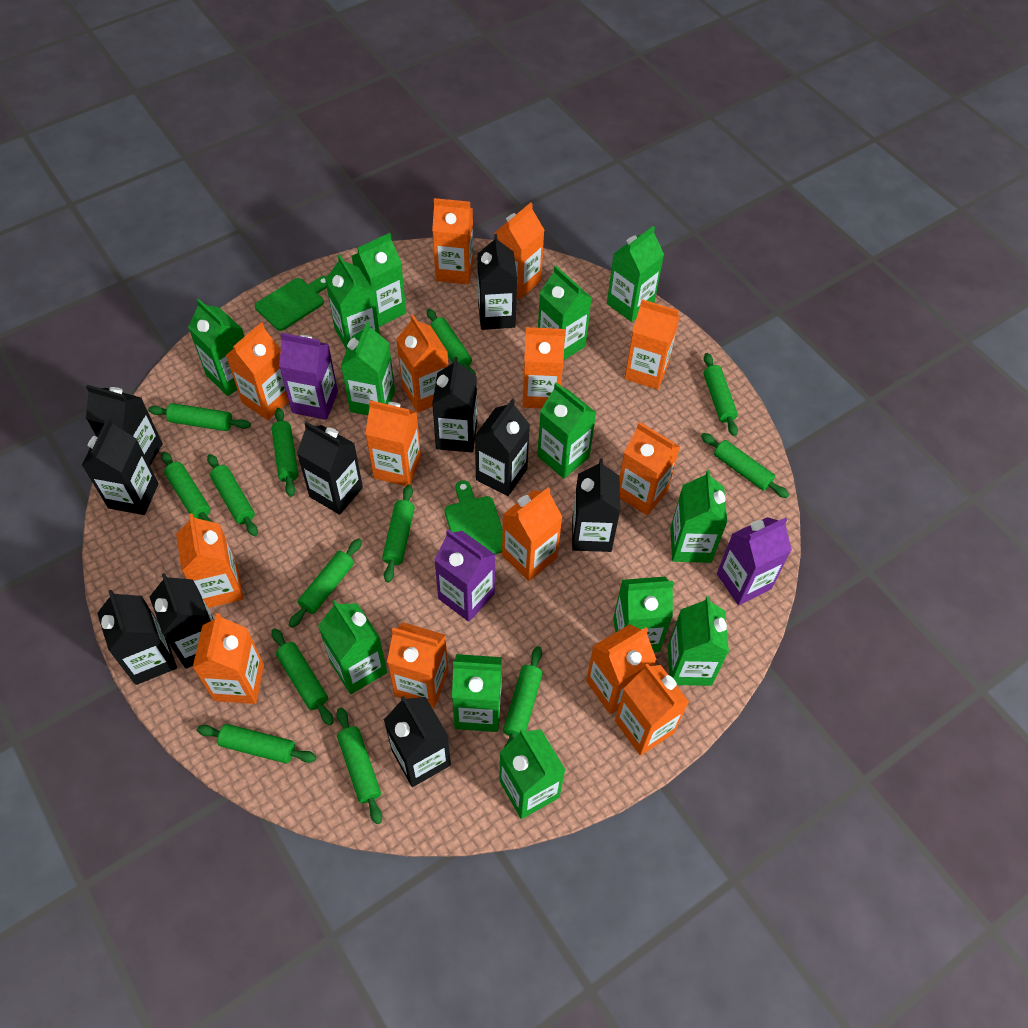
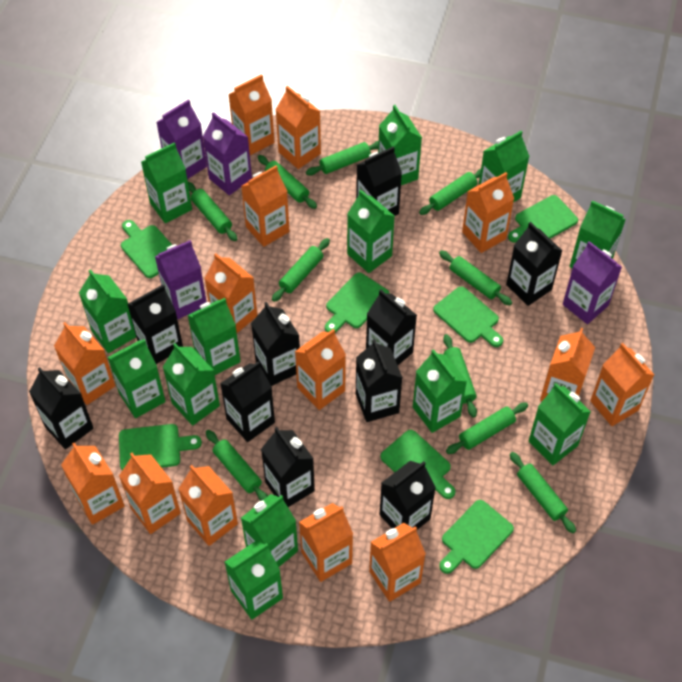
green cutting board: [255,276,327,331] [445,480,503,554] = 2 -> [119,424,202,470] [121,220,172,278] [325,273,390,333] [380,430,456,499] [433,286,503,347] [439,500,514,574] [508,195,578,243] = 7
green rolling pin: [148,403,251,431] [161,451,213,522] [197,724,316,763] [207,454,258,536] [271,408,298,497] [271,628,333,725] [289,538,362,628] [336,707,382,824] [382,485,415,583] [427,309,476,375] [503,646,543,747] [701,433,789,498] [704,353,738,436] = 13 -> [188,182,237,241] [206,430,268,501] [258,155,317,209] [272,238,330,302] [306,141,379,175] [419,169,481,215] [439,250,512,305] [443,334,477,418] [446,402,528,454] [510,452,576,533] = 10
purple carton: [279,333,338,420] [434,529,495,622] [717,517,792,605] = 3 -> [155,240,206,319] [156,99,207,179] [203,112,252,195] [563,241,622,324] = 4

